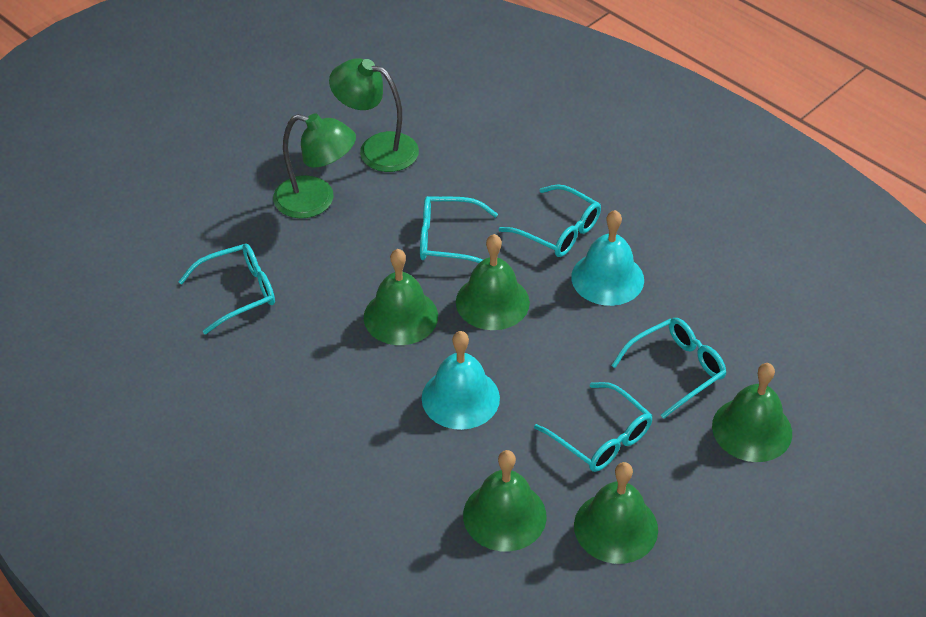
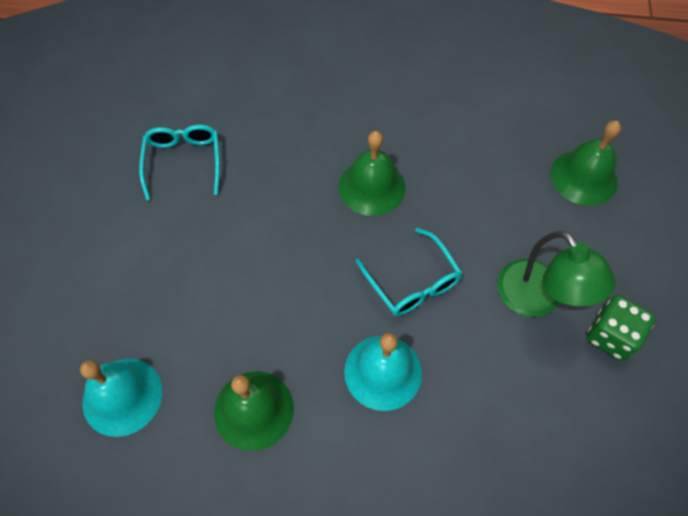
green bell: [364,249,438,345] [456,234,530,330] [463,450,547,551] [574,462,658,564] [712,363,792,462] = 5 -> [214,371,294,451] [339,131,405,216] [550,121,621,206] = 3
green dice: none = 0 -> [587,295,655,361] = 1
green lamp: [273,113,356,218] [329,58,419,172] = 2 -> [497,231,616,317] = 1
turquoise glasses: [178,244,275,334] [420,196,498,263] [499,184,601,257] [534,382,653,472] [611,318,726,419] = 5 -> [139,124,220,200] [356,228,462,316] = 2

